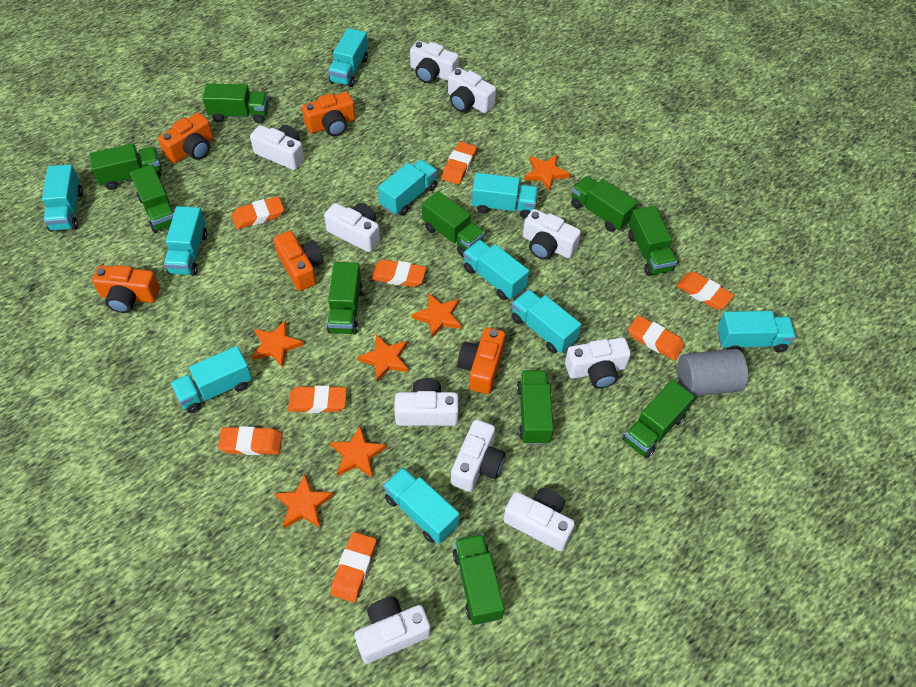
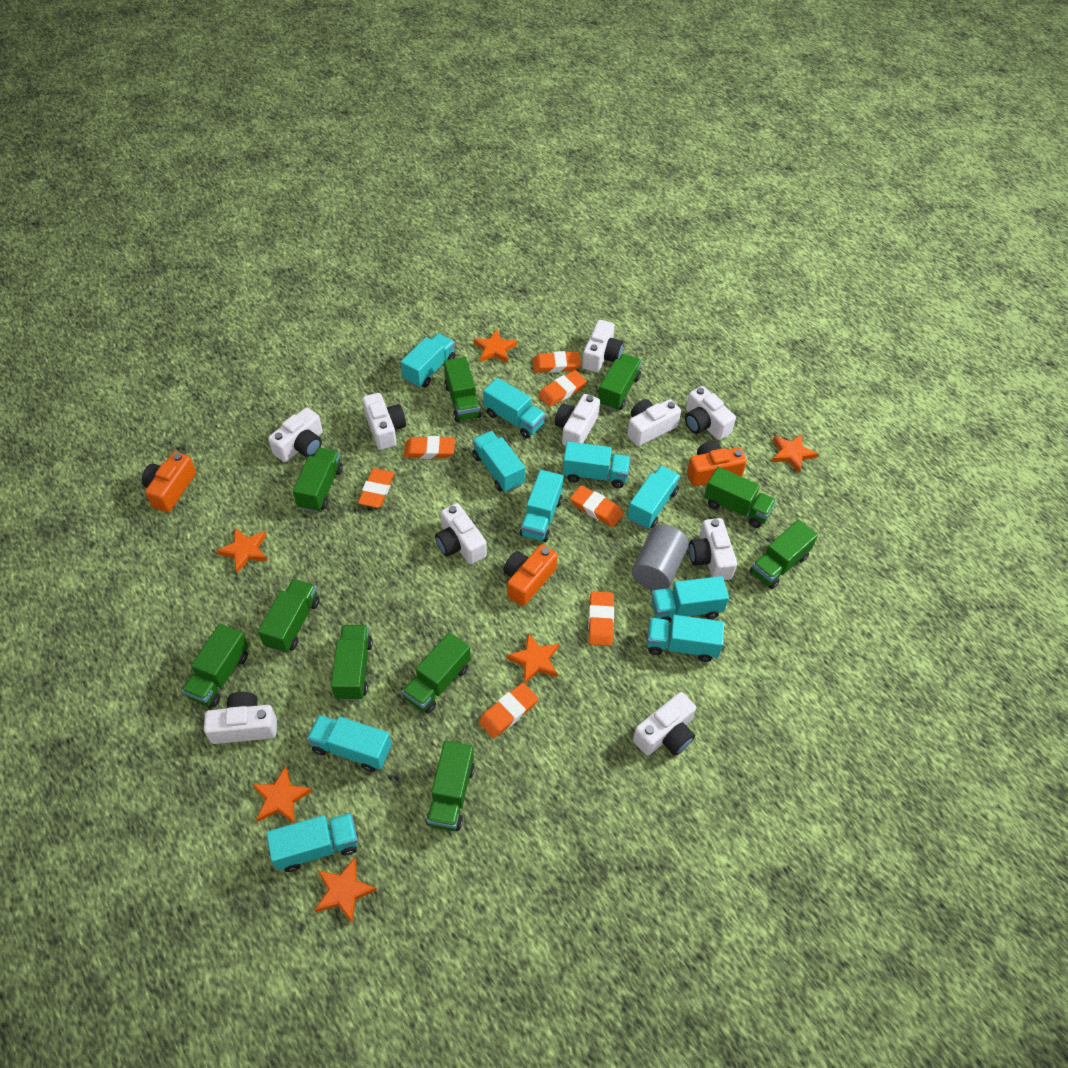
orange camera: [92,265,160,313] [158,113,214,163] [273,231,324,291] [302,92,356,136] [457,327,506,394] = 5 -> [142,452,196,512] [503,544,558,606] [687,441,747,486] = 3
orange eraser: [218,426,282,455] [232,196,284,229] [288,386,347,413] [331,532,376,602] [371,259,426,287] [442,141,477,184] [628,315,685,361] [676,272,734,310] = 8 -> [358,468,395,508] [404,436,455,459] [479,683,538,738] [533,351,581,373] [538,370,587,407] [570,485,624,527] [588,591,614,646] = 7

